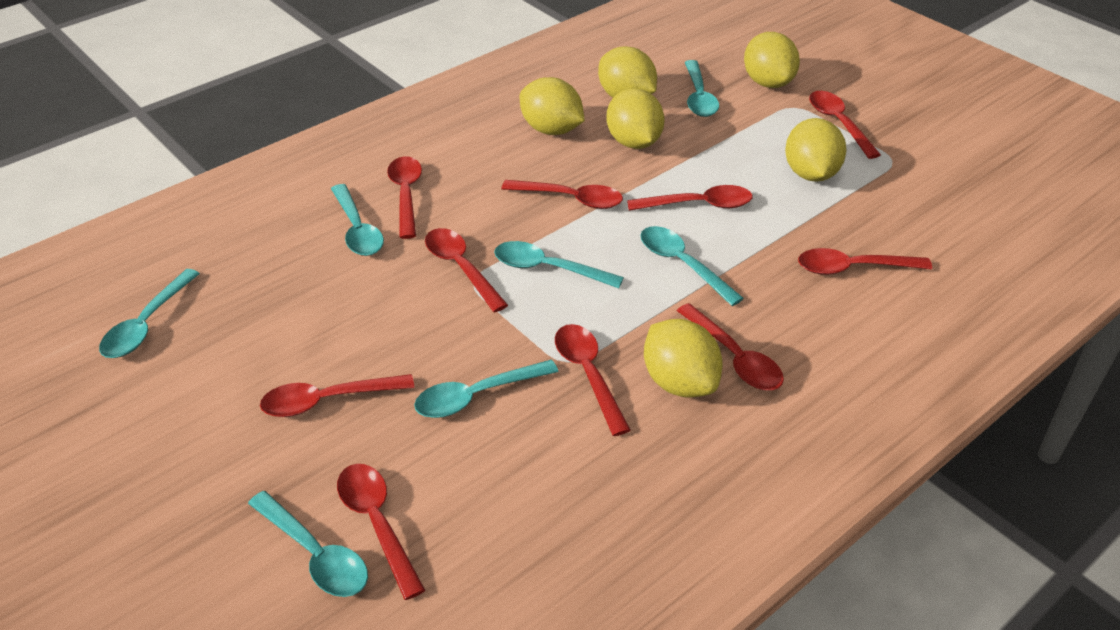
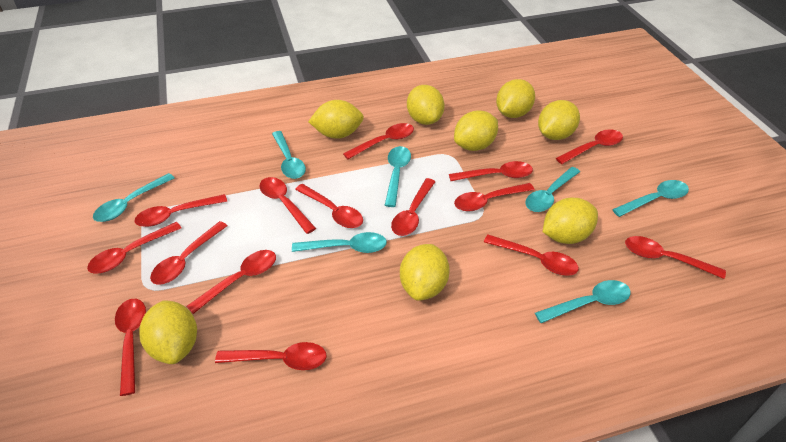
red spoon: [260,374,414,417] [337,464,425,600] [387,156,422,239] [425,228,508,312] [502,180,623,209] [555,324,631,436] [627,185,752,211] [677,303,784,390] [798,248,932,275] [809,91,881,159] = 10 -> [87,222,181,274] [115,299,146,396] [134,194,227,227] [150,221,227,285] [187,250,276,314] [215,342,327,370] [259,177,316,234] [295,184,363,228] [343,123,414,159] [391,178,436,236] [449,161,533,181] [454,183,535,211] [484,235,579,276] [556,129,623,164] [625,236,726,279] = 15
yellow lemon: [520,77,585,135] [598,46,657,98] [607,88,665,149] [644,319,723,398] [744,32,800,88] [785,118,846,182] = 6 -> [139,300,197,364] [308,100,364,139] [400,244,450,301] [407,85,444,125] [454,110,498,151] [496,79,535,118] [538,100,580,140] [543,198,598,244] = 8

